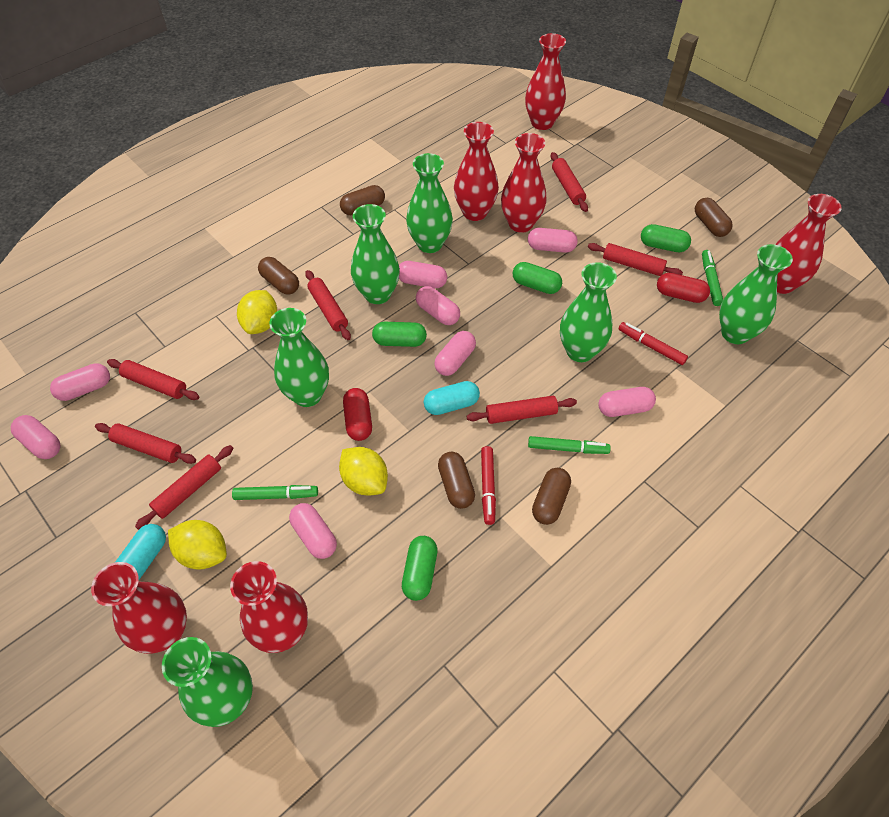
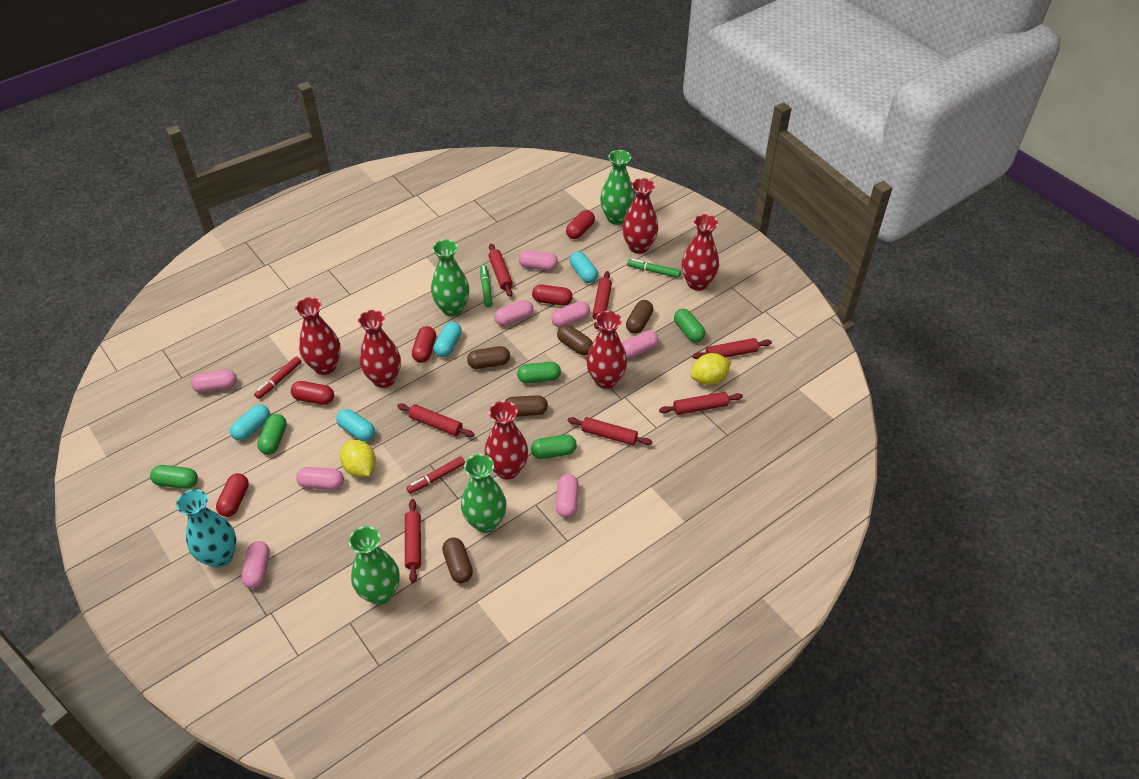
green capsule: [372,322,427,347] [402,536,437,601] [513,262,562,294] [641,224,691,252] = 4 -> [150,465,198,489] [257,414,287,455] [517,362,561,384] [531,434,577,459] [674,309,705,342] = 5
green marker: [232,485,318,500] [528,436,611,454] [702,250,723,306] = 3 -> [480,265,493,308] [627,259,681,278] = 2
green vase: [162,637,253,727] [269,308,329,407] [351,204,400,304] [406,153,453,253] [560,262,617,362] [719,244,793,344] = 6 -> [349,526,400,605] [431,239,469,316] [461,454,506,533] [600,150,635,225] = 4
red capsule: [343,388,372,441] [657,273,710,303] = 2 -> [216,473,249,517] [291,381,334,405] [412,326,436,363] [532,284,573,306] [566,210,595,239] = 5
turquoise capsule: [115,524,166,579] [424,381,480,415] = 2 -> [230,404,270,441] [336,409,375,441] [434,322,462,357] [570,252,598,283] = 4
turquoise vase: none = 0 -> [176,489,236,568] = 1
yellow lemon: [168,520,227,570] [237,290,277,334] [339,447,388,496] = 3 -> [340,440,376,477] [691,353,731,385] = 2

